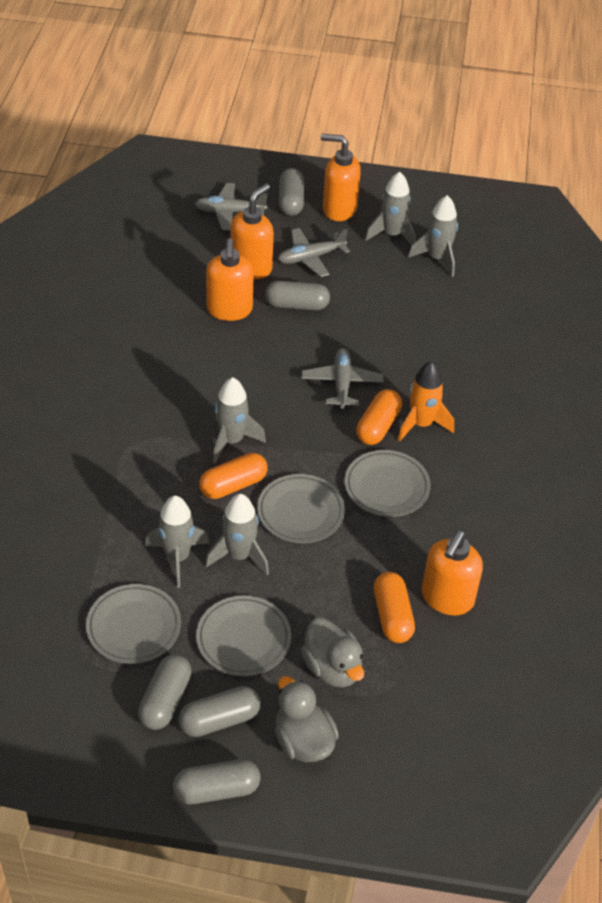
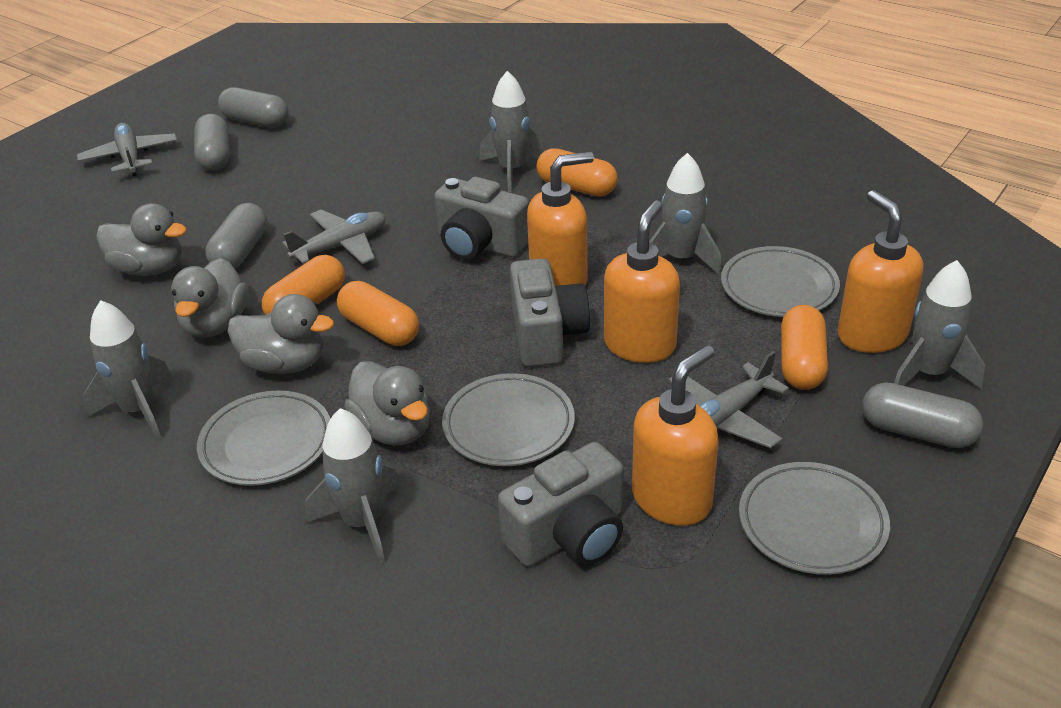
grey camera: none = 0 -> [434,177,529,260] [498,442,624,567] [510,258,590,367] = 3
grey capsule: [138,654,192,730] [173,759,260,804] [178,686,261,737] [265,281,330,310] [279,168,304,216] = 5 -> [194,114,230,171] [205,203,267,269] [218,87,289,128] [862,382,983,448] = 4
grey duck: [275,676,339,762] [301,618,364,688] = 2 -> [96,203,187,276] [171,258,248,338] [228,294,334,374] [344,361,430,445] = 4
orange capsule: [199,453,268,499] [356,389,402,445] [374,572,415,643] = 3 -> [262,255,345,315] [337,281,419,346] [536,148,617,197] [781,305,828,390] = 4
orange rocket: [398,361,454,441] = 1 -> none = 0

